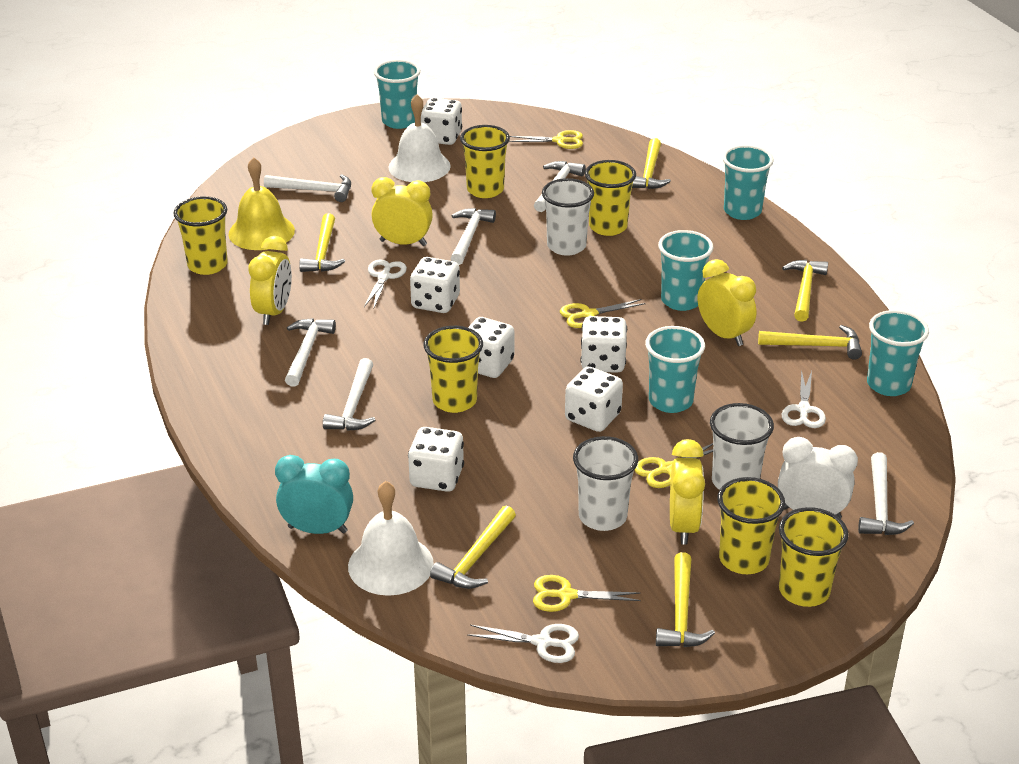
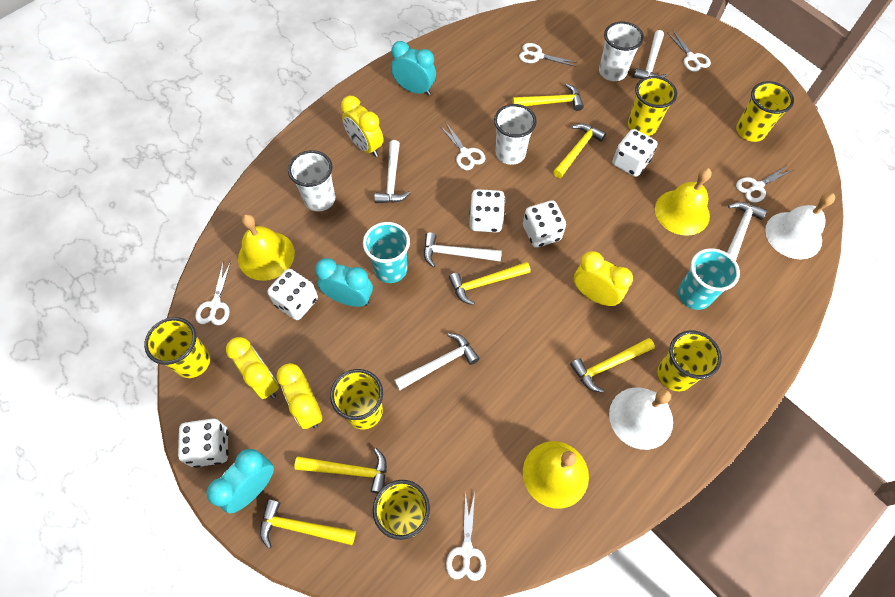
turquoise clock: [275,455,353,534] = 1 -> [207,449,274,513] [315,258,373,307] [391,41,436,96] = 3
turquoise cup: [374,60,420,129] [645,326,705,413] [658,230,714,311] [723,145,774,220] [867,310,929,396] = 5 -> [363,222,410,283] [678,248,740,310] = 2
white clock: [778,437,858,519] = 1 -> none = 0
white dice: [408,427,464,492] [410,257,460,313] [421,98,462,145] [468,317,514,378] [565,367,623,432] [580,316,627,373] = 6 -> [178,419,229,468] [267,269,318,320] [469,189,505,233] [523,200,566,248] [612,129,657,177] = 5
white hammer: [264,174,351,202] [285,318,336,387] [323,358,375,431] [451,208,496,265] [534,161,586,212] [858,452,914,535] = 6 -> [374,140,410,203] [394,333,480,391] [424,232,502,267] [633,30,667,79] [727,202,767,261] = 5
white scissors: [364,259,407,308] [467,624,579,663] [781,369,826,428] = 3 -> [195,261,231,326] [440,123,486,170] [446,490,486,581] [519,43,578,67] [667,31,711,72] [736,165,793,203] = 6
yellow bell: [229,157,295,250] = 1 -> [238,214,295,281] [523,441,589,509] [655,168,712,236] = 3
yellow scissors: [509,130,583,149] [533,575,641,612] [560,299,646,328] [634,443,713,488] = 4 -> none = 0

